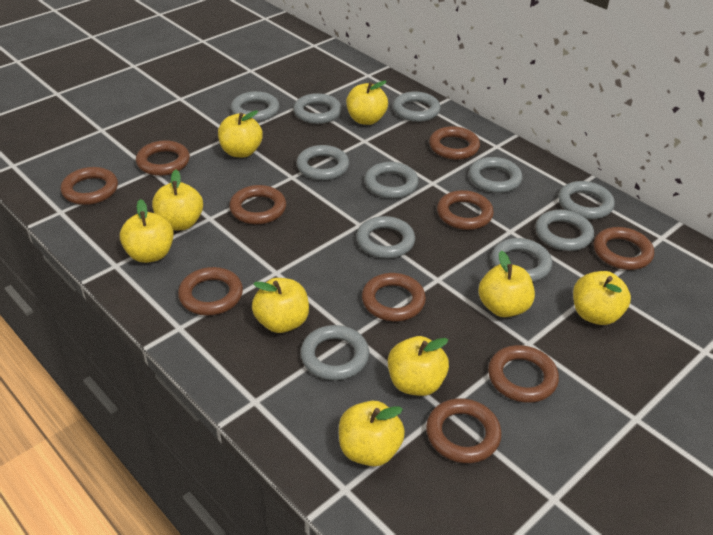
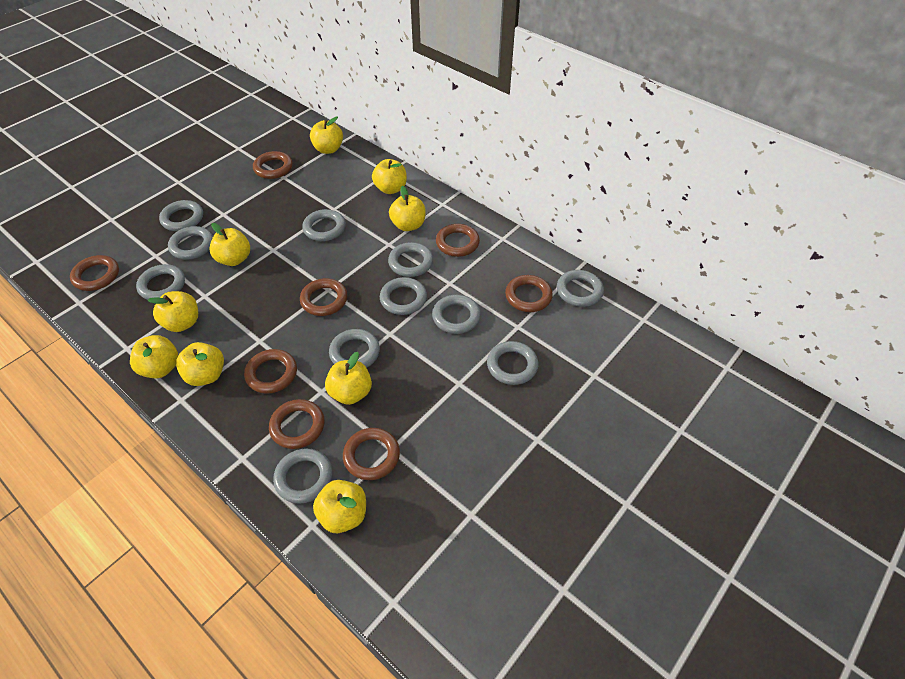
brown ring: [61,167,118,205] [136,140,190,176] [178,267,243,315] [229,185,286,224] [362,273,426,321] [426,398,502,463] [429,126,480,160] [437,190,494,230] [488,345,559,403] [594,227,654,270] = 10 -> [70,255,119,291] [244,349,297,394] [253,151,293,179] [269,399,325,449] [300,278,347,316] [343,428,400,480] [436,224,480,257] [505,275,553,312] = 8

